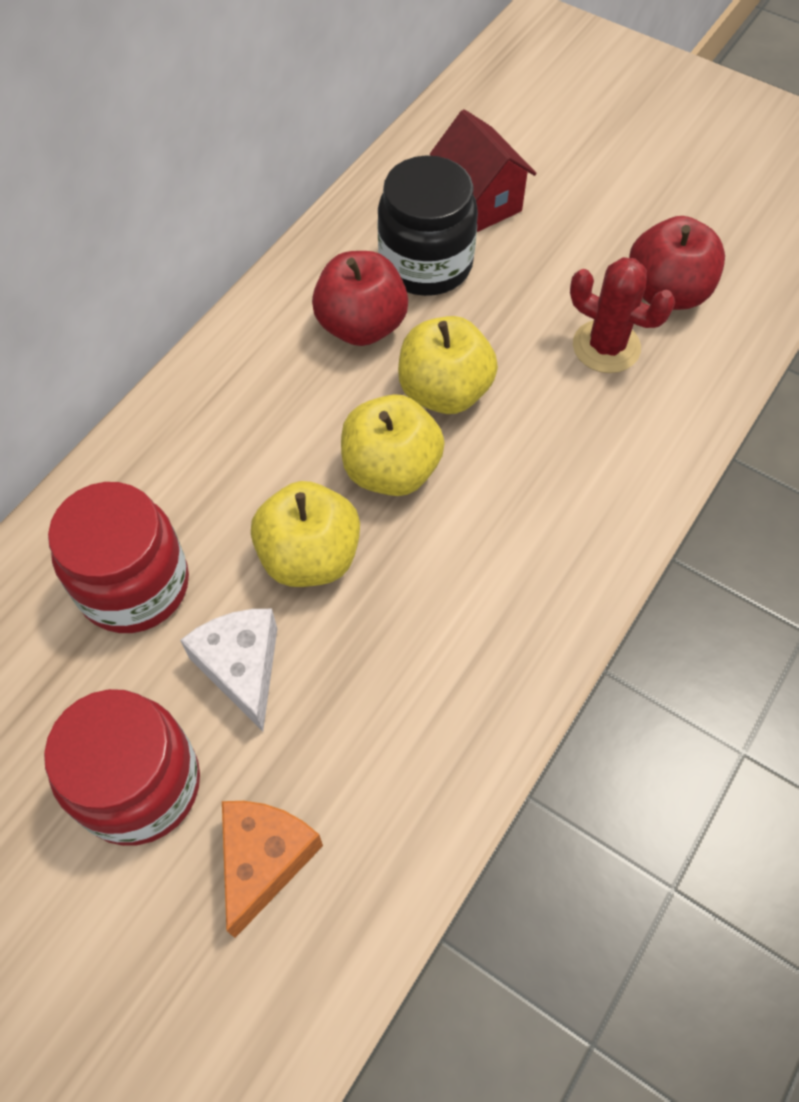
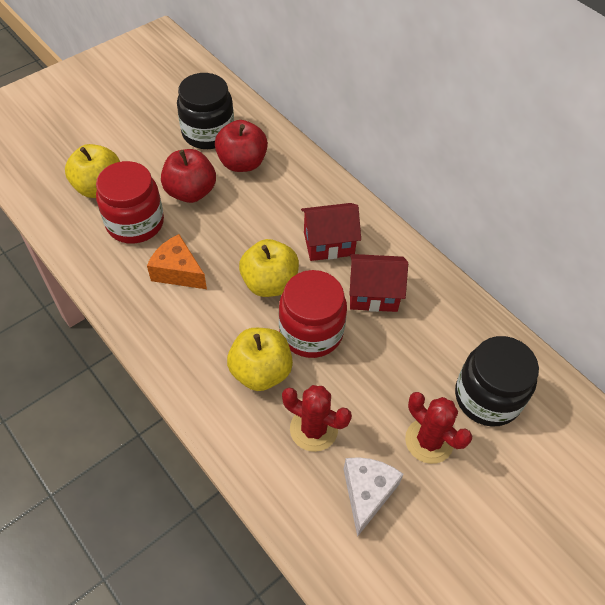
black jar: [377,155,478,296] = 1 -> [177,73,234,149] [455,336,539,427] = 2
red cactus: [570,257,675,373] = 1 -> [282,385,352,452] [405,392,472,464] = 2
red house: [430,109,536,232] = 1 -> [301,203,361,261] [349,254,408,312] = 2

